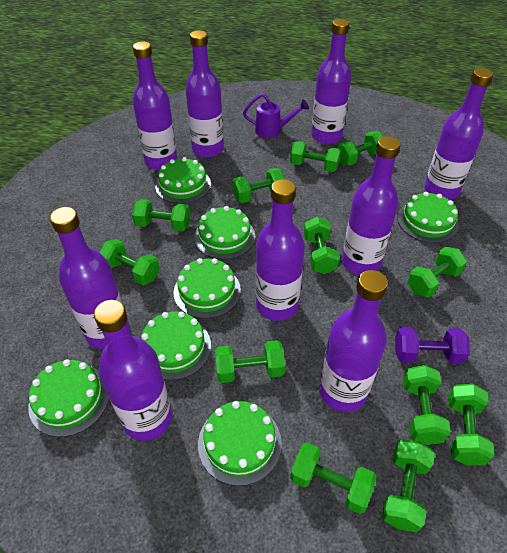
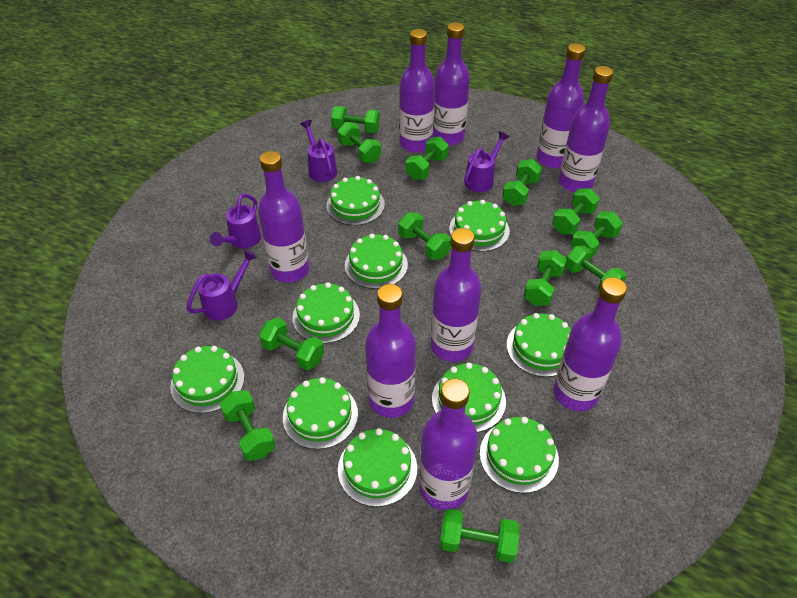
green cake: [28,359,109,437] [141,311,211,380] [155,157,211,204] [174,258,241,319] [194,206,255,259] [198,401,282,486] [397,192,459,243] = 7 -> [170,346,244,413] [283,377,358,449] [292,282,360,343] [327,176,385,225] [338,428,417,507] [345,234,408,289] [432,363,506,432] [449,200,510,252] [480,417,559,493] [507,313,571,377] = 10
purple dumbbell: [395,327,470,364] = 1 -> none = 0
purple watering can: [243,93,309,138] = 1 -> [186,250,257,321] [210,194,261,248] [300,120,337,182] [464,131,509,192] = 4

